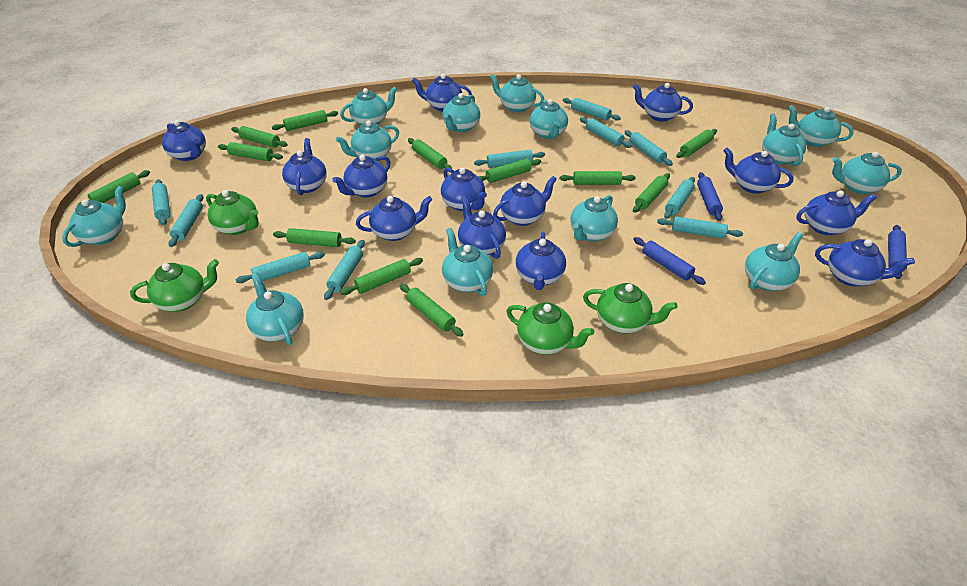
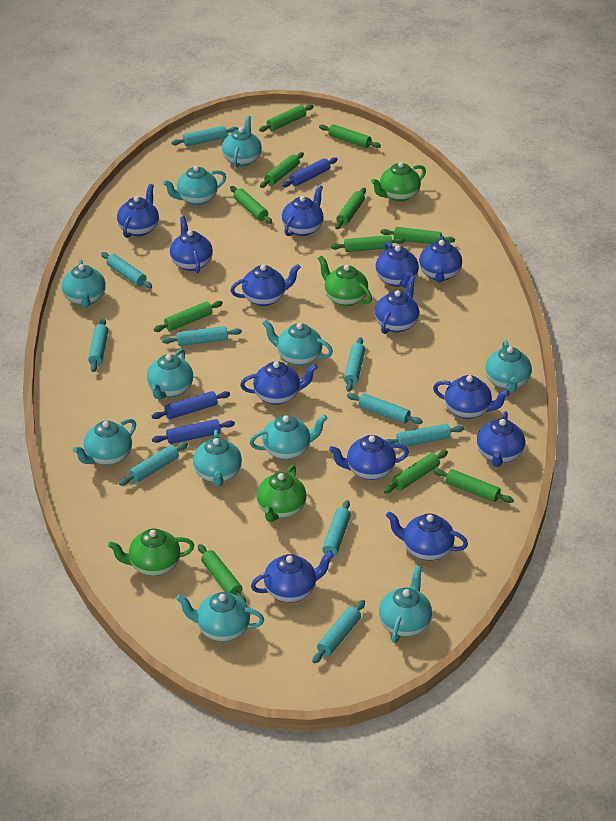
green rolling pin: [76,170,150,207] [218,142,283,161] [231,126,288,148] [272,110,338,131] [273,228,356,247] [341,258,423,295] [400,284,463,337] [408,138,452,169] [478,159,541,183] [560,171,636,185] [633,173,670,213] [676,129,717,158] = 12 -> [154,301,223,332] [198,544,246,603] [230,186,272,224] [259,104,314,132] [260,152,304,188] [319,124,381,148] [331,235,406,252] [335,188,366,229] [380,227,455,244] [384,450,448,494] [433,468,514,503] = 11
turquoise teapot: [62,186,126,247] [246,272,304,345] [336,121,399,161] [340,87,397,125] [442,93,480,132] [442,228,493,296] [489,74,544,112] [529,99,568,139] [570,195,618,241] [745,232,803,291] [762,113,806,166] [788,105,854,147] [832,152,902,194] = 13 -> [62,260,106,307] [73,419,136,465] [147,349,193,400] [163,166,226,205] [176,592,264,641] [193,430,242,487] [222,116,262,168] [250,414,328,460] [262,320,333,366] [379,566,432,643] [485,340,532,393] = 11

